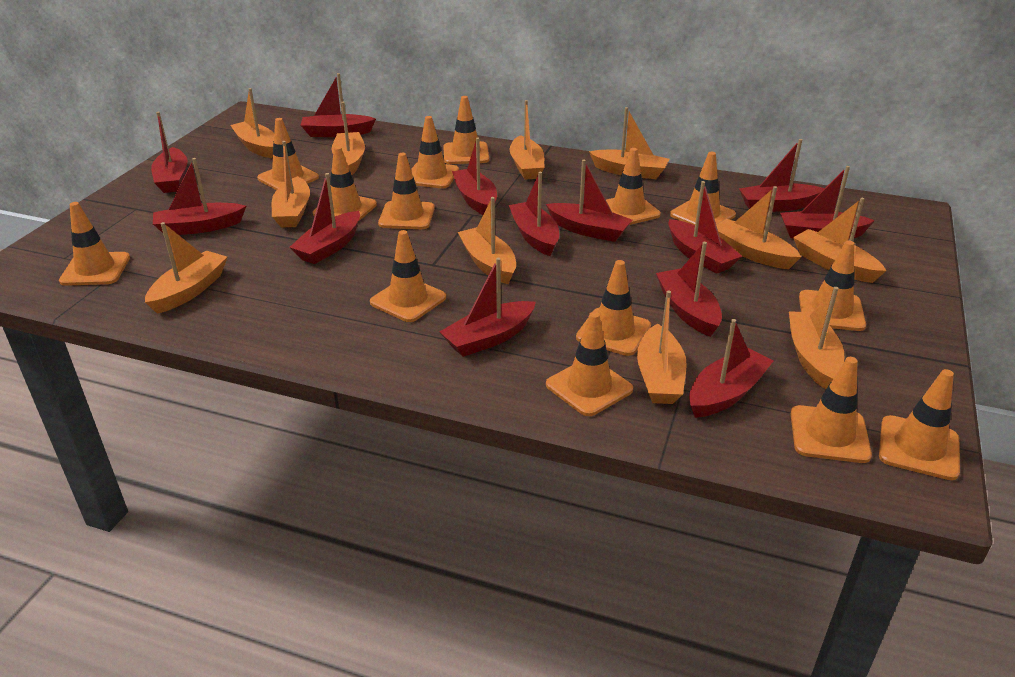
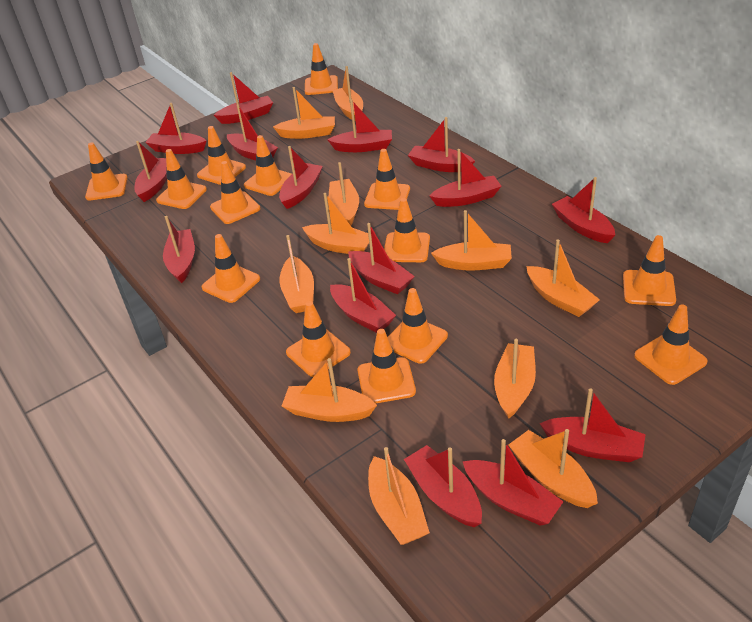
red boat: [151,112,188,193] [153,158,246,235] [289,173,360,264] [301,73,376,137] [440,258,536,357] [452,138,497,215] [509,172,559,256] [546,160,632,242] [656,242,722,337] [668,181,742,274] [689,319,773,418] [739,139,825,212] [780,166,875,239] = 13 -> [134,141,167,202] [145,103,206,154] [163,216,195,283] [214,72,273,124] [227,104,278,160] [279,146,323,209] [327,99,392,152] [330,258,396,333] [348,223,415,295] [404,445,482,527] [408,117,475,172] [430,149,501,207] [463,439,563,526] [539,388,646,462] [552,177,615,243] = 15

